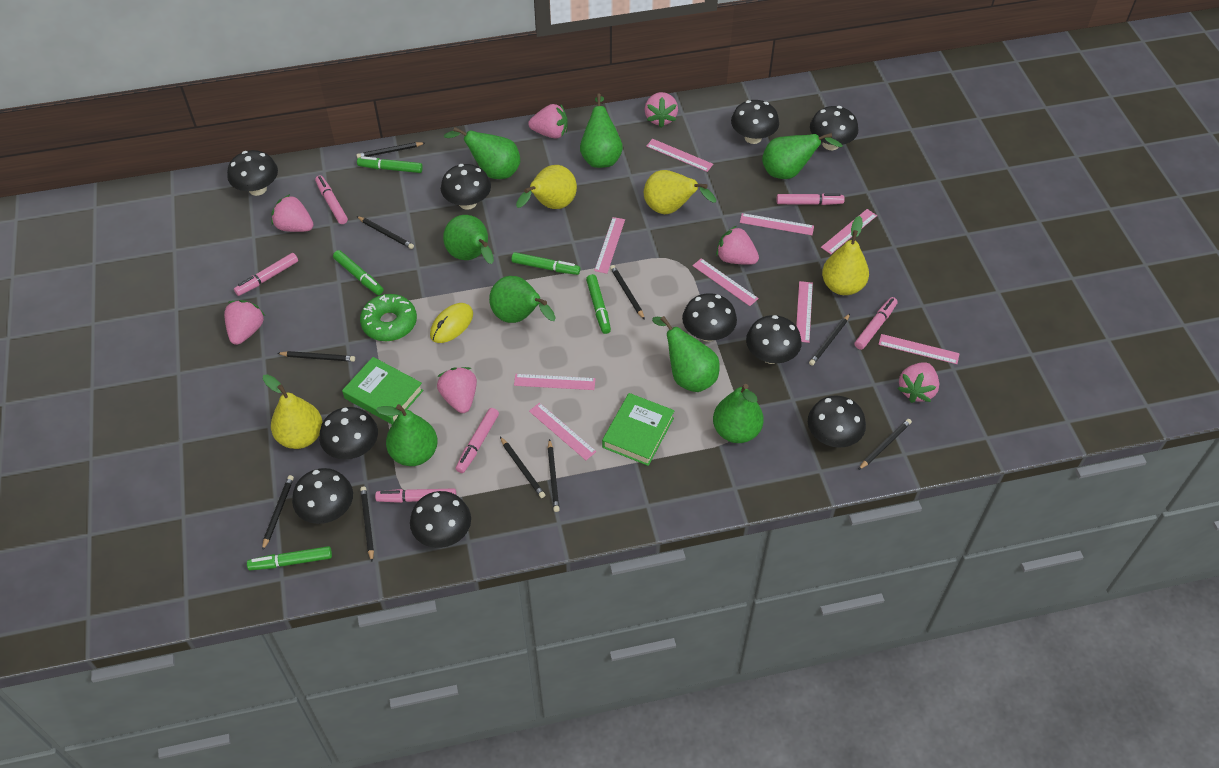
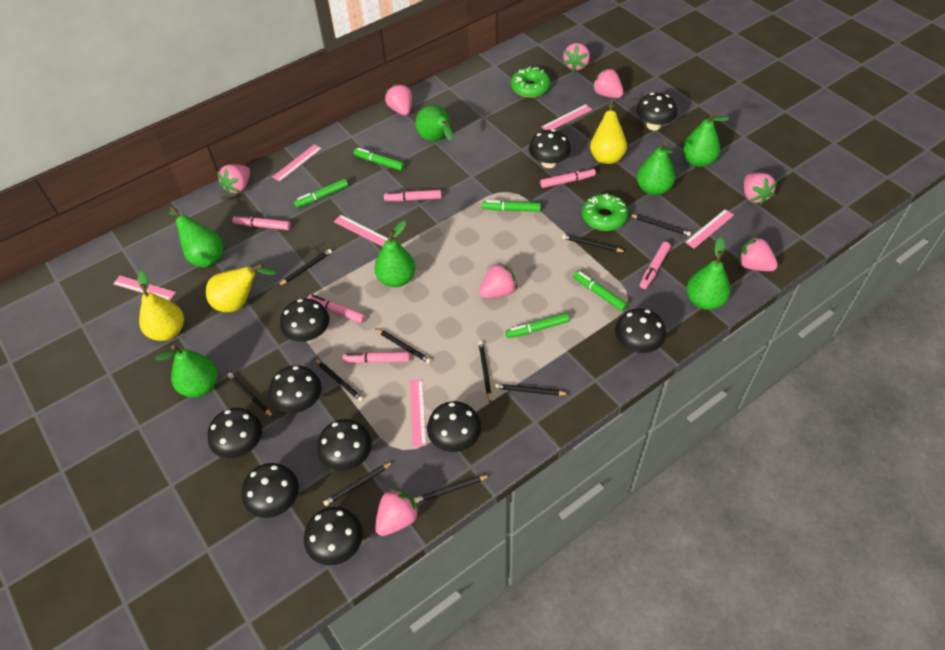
green book: [342,357,423,424] [602,393,675,466] = 2 -> none = 0
green donut: [360,294,417,341] = 1 -> [511,67,551,98] [582,194,628,231] = 2
green pear: [376,404,438,466] [443,215,494,264] [444,127,520,179] [489,276,556,323] [580,93,623,168] [652,316,720,392] [713,384,764,443] [762,133,843,179] = 8 -> [156,345,218,397] [169,206,223,268] [374,221,415,287] [416,105,453,142] [637,141,675,195] [682,112,730,167] [687,237,730,310] = 7
pink ruler: [514,374,595,390] [529,403,597,460] [594,217,625,274] [646,139,713,172] [693,258,759,306] [740,213,814,235] [796,281,813,343] [821,209,877,254] [878,334,960,364] = 9 -> [113,276,176,301] [273,144,322,182] [334,215,389,246] [410,380,426,447] [541,104,592,130] [685,209,734,248] = 6
pink strawberry: [224,300,265,345] [271,194,314,232] [437,367,477,413] [528,104,568,138] [645,92,678,128] [716,226,759,265] [898,362,939,403] = 7 -> [217,164,250,195] [375,488,420,536] [385,84,412,116] [479,262,518,298] [563,43,590,71] [592,68,624,98] [738,236,778,271] [744,173,777,205] = 8
yellow mouse: [430,303,473,343] = 1 -> none = 0
yellow pear: [263,374,323,449] [516,165,577,209] [644,170,716,214] [822,216,869,295] = 4 -> [138,270,184,341] [206,263,278,312] [590,100,627,164] = 3

